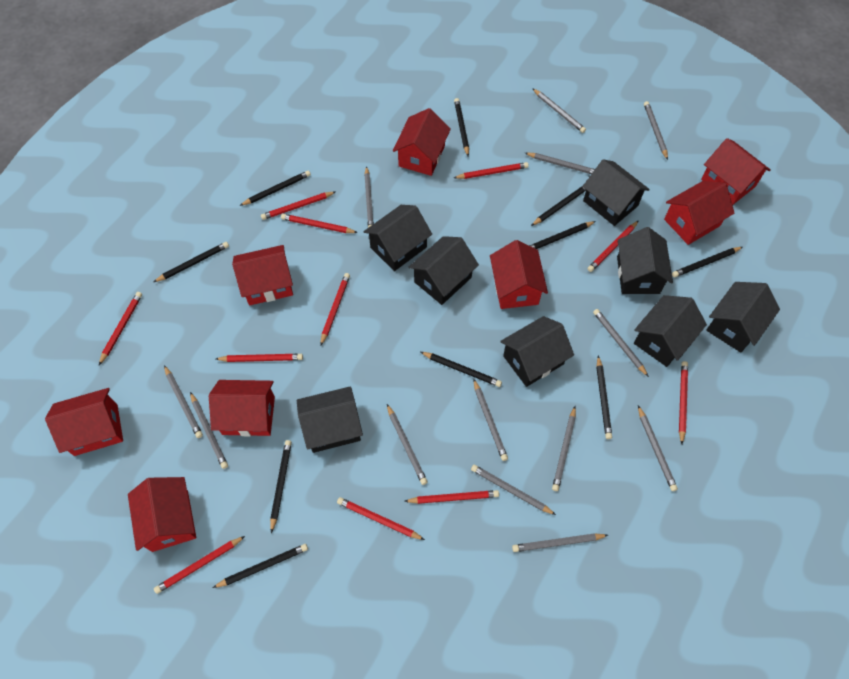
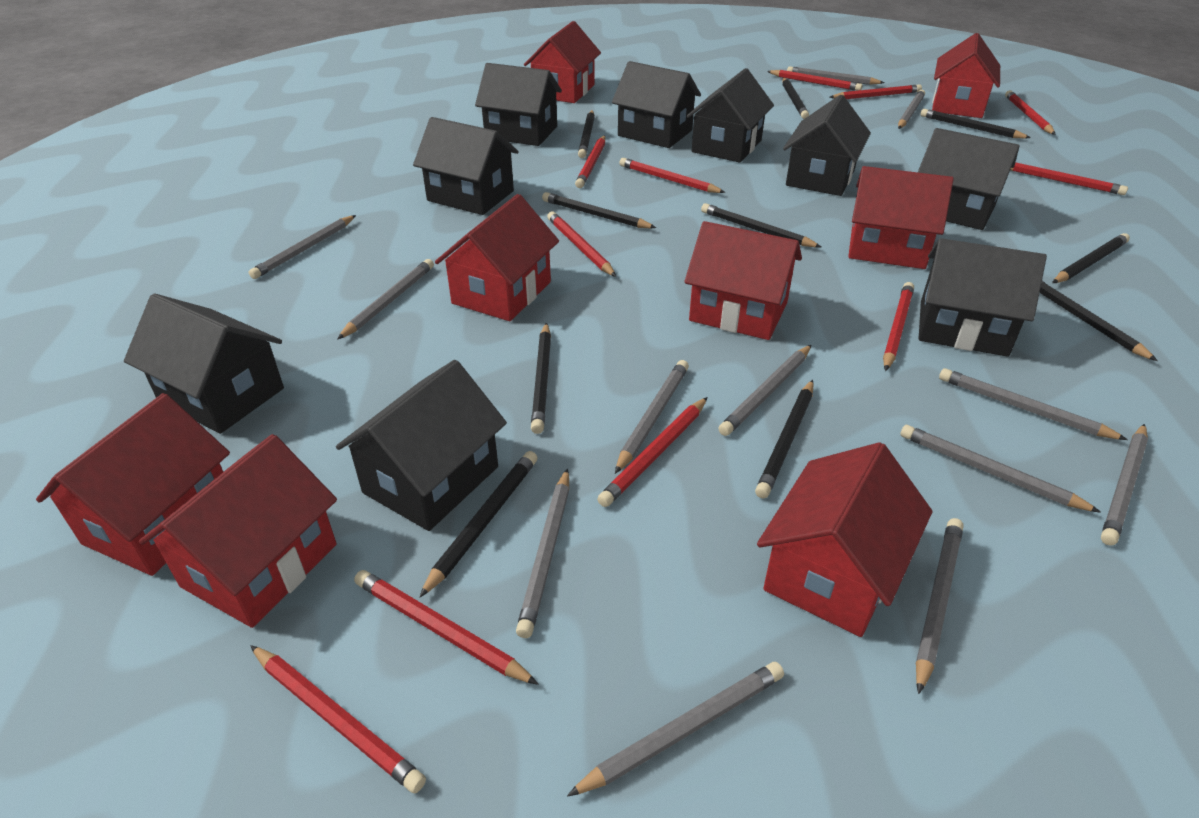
black house: [297,386,363,453] [364,205,432,271] [408,236,479,305] [500,316,574,387] [583,159,650,226] [617,227,673,294] [634,295,707,367] [706,282,780,353] = 8 -> [124,294,284,434] [336,360,507,531] [413,117,519,215] [475,63,562,146] [612,61,701,148] [686,68,774,163] [783,95,871,196] [918,128,1020,230] [919,238,1047,357] = 9
grey pencil: [164,365,203,438] [190,392,228,469] [364,166,374,228] [387,404,428,485] [471,465,556,515] [474,379,508,461] [512,533,608,552] [525,153,595,174] [532,88,586,133] [552,406,576,491] [593,309,649,377] [638,406,678,491] [644,101,668,160] = 13 -> [249,215,356,279] [337,259,434,340] [516,468,569,638] [567,662,784,797] [615,360,689,474] [718,345,811,436] [787,66,884,85] [898,90,925,129] [900,425,1101,513] [915,518,963,694] [939,368,1128,440] [1101,424,1148,546] = 12

